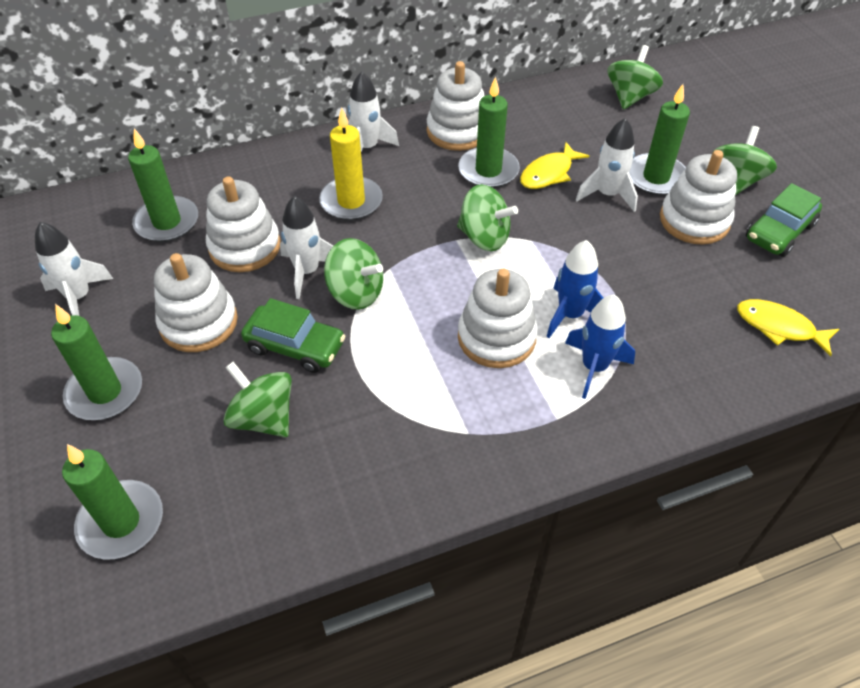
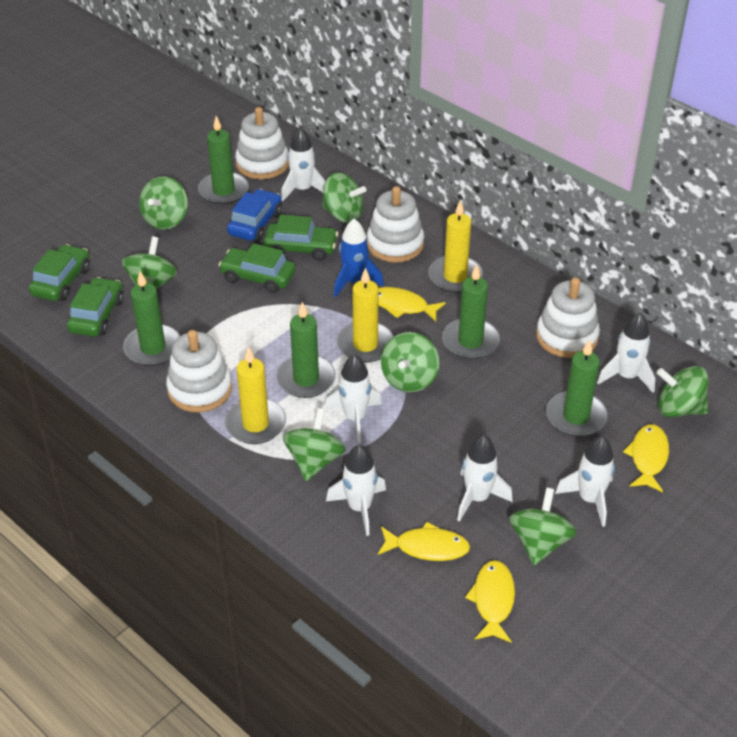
blue car: none = 0 -> [227,189,282,241] = 1
blue rocket: [546,240,603,338] [565,295,635,399] = 2 -> [334,219,384,297] = 1
green car: [241,298,345,373] [746,183,822,257] = 2 -> [29,244,90,301] [67,277,124,337] [219,243,296,293] [264,215,338,261] = 4
green spinning top: [223,362,292,437] [324,238,383,310] [457,184,518,251] [607,45,663,110] [712,126,777,195] = 5 -> [122,237,177,289] [139,176,188,230] [283,408,346,481] [322,172,366,223] [381,332,439,392] [509,487,577,565] [657,366,708,417] = 7
white rocket: [35,222,113,316] [280,196,333,299] [348,71,399,151] [576,118,638,212] = 4 -> [281,128,325,202] [325,354,382,443] [326,445,386,536] [457,435,513,521] [555,436,615,527] [597,313,655,393] = 6
white stacking toy: [154,253,238,352] [206,176,280,272] [427,61,485,151] [458,269,538,368] [660,150,737,245] = 5 -> [166,330,232,412] [235,107,289,179] [367,186,424,263] [536,278,600,358] = 4
yellow candle: [319,108,383,221] = 1 -> [224,347,286,444] [337,267,394,363] [428,200,483,293] = 3
yellow fish: [520,142,589,189] [737,299,839,356] = 2 -> [377,522,470,561] [378,287,446,321] [465,560,515,643] [623,424,669,492] = 4

